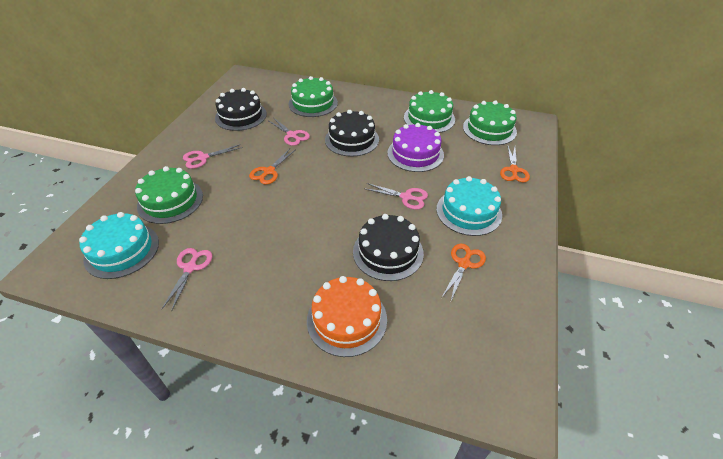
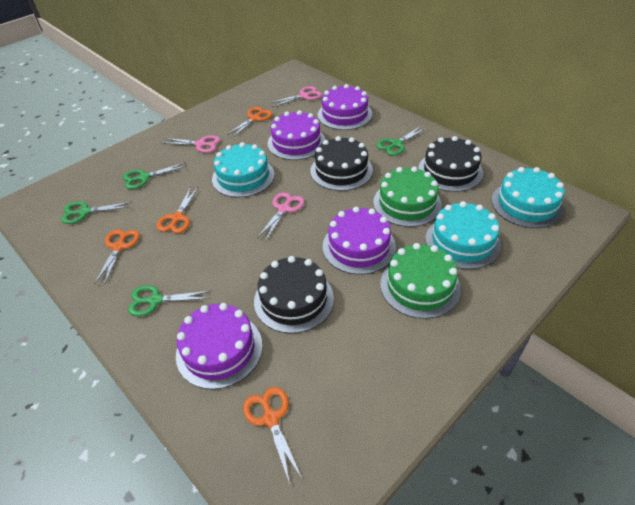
green cake: [135,166,203,224] [289,76,338,117] [404,90,455,133] [463,100,517,145] = 4 -> [373,167,442,227] [380,243,461,319] = 2
green scissors: none = 0 -> [61,201,132,224] [123,162,187,189] [128,285,211,316] [377,126,427,156] = 4
orange cake: [307,276,387,357] = 1 -> none = 0
orange scissors: [249,148,295,185] [441,244,486,303] [500,146,530,183] = 3 -> [94,229,140,285] [157,187,198,233] [227,107,272,138] [243,387,302,484] = 4
pink scissors: [161,248,212,312] [183,144,243,169] [269,118,310,146] [366,183,428,210] = 4 -> [162,135,220,153] [257,193,304,241] [270,86,322,107] = 3
purple cake: [387,123,444,172] = 1 -> [176,303,262,389] [268,110,326,160] [318,84,372,130] [323,207,396,275] = 4
turquoise cake: [79,212,159,279] [436,176,502,236] = 2 -> [212,142,275,198] [426,201,501,269] [492,167,565,228] = 3

